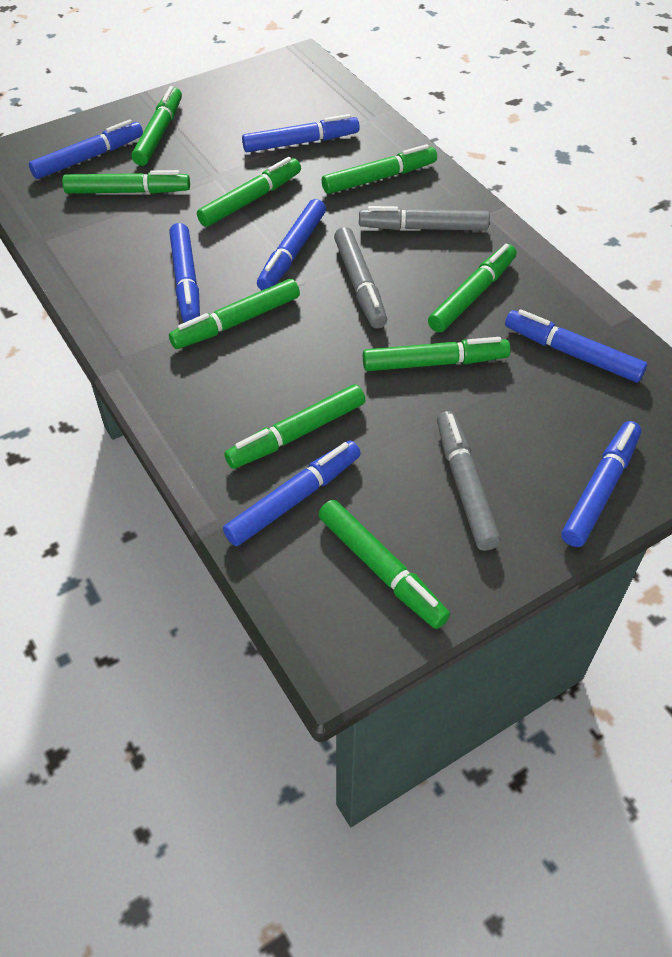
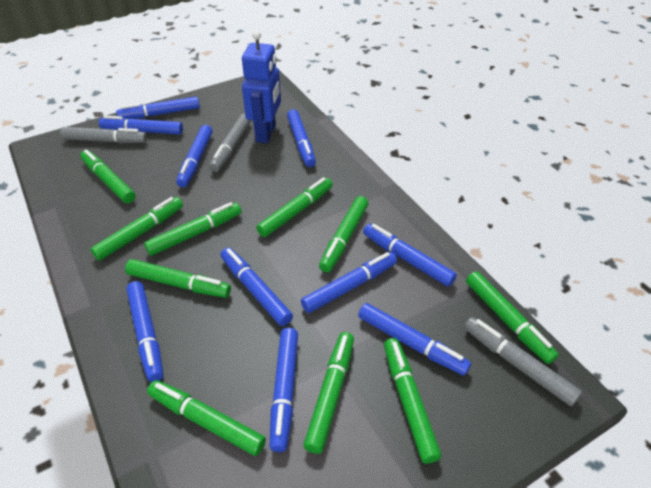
blue marker: [29,120,143,179] [169,223,200,323] [223,440,361,546] [242,114,360,152] [257,199,326,290] [505,309,647,382] [561,421,641,547] = 7 -> [99,115,183,134] [116,97,200,119] [126,281,163,382] [176,125,212,187] [221,247,293,326] [270,328,298,452] [287,109,316,167] [301,252,397,313] [358,303,471,376] [363,224,457,287] = 10
blue robot: none = 0 -> [242,30,281,143] = 1
green marker: [62,170,190,194] [131,86,182,166] [169,279,300,349] [197,157,301,227] [224,384,365,469] [318,500,450,629] [322,144,437,194] [363,337,511,371] [428,244,517,332] = 9 -> [80,149,136,203] [91,197,183,261] [125,259,231,298] [144,202,242,256] [147,380,266,456] [257,177,333,237] [303,332,354,454] [319,196,368,272] [384,338,441,464] [466,271,559,364] = 10

